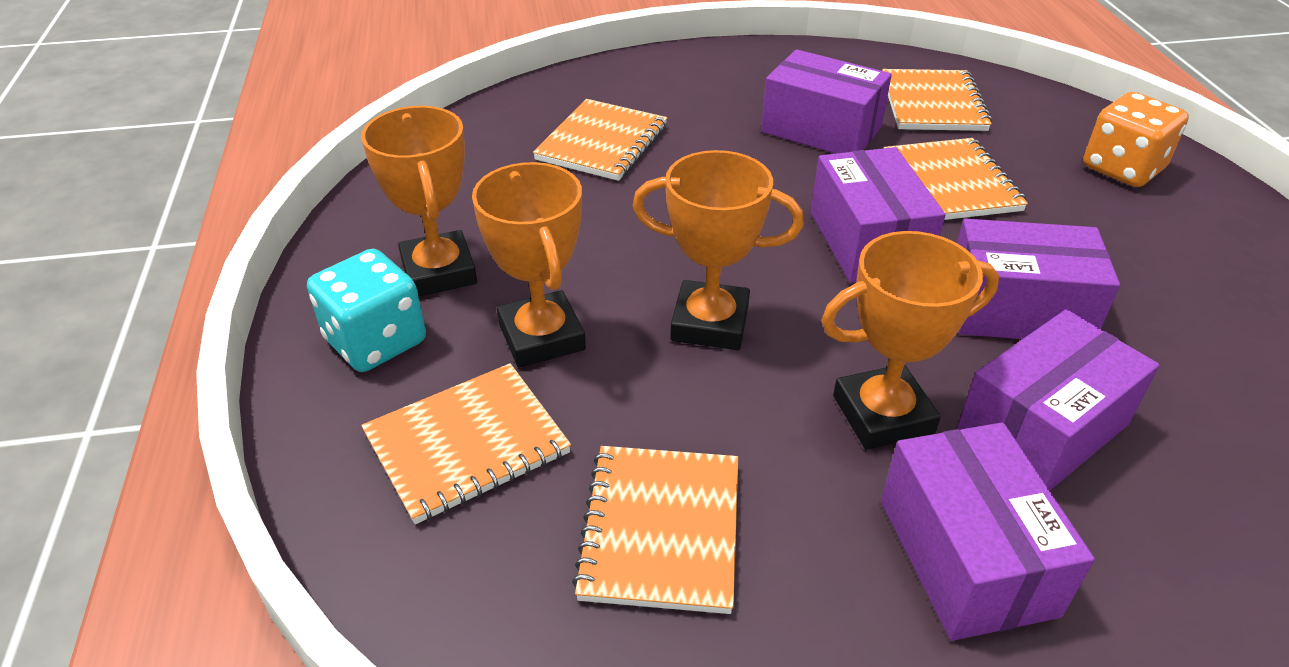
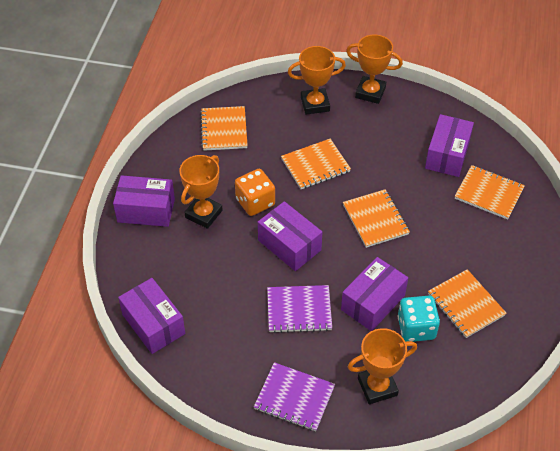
purple notebook: none = 0 -> [254,362,335,431] [267,285,332,333] = 2

